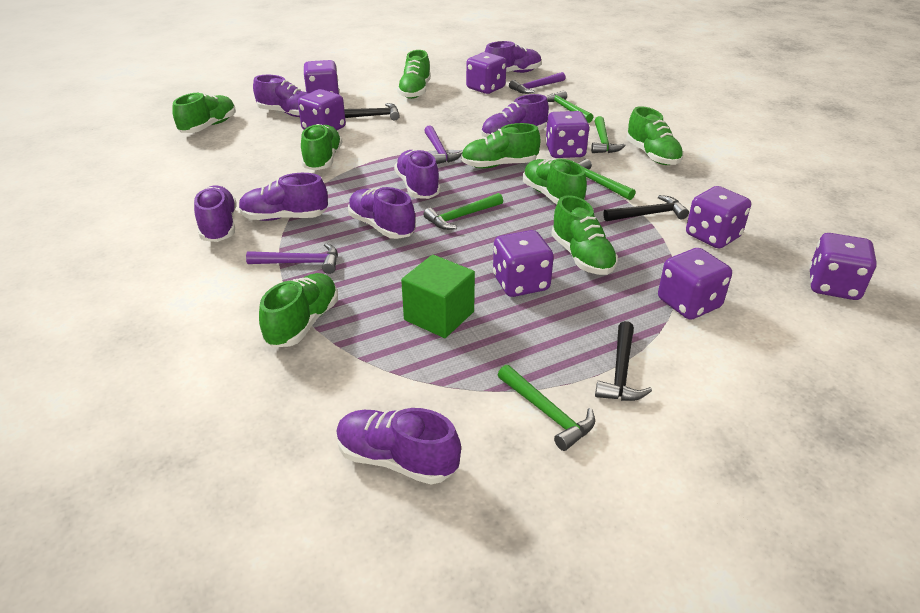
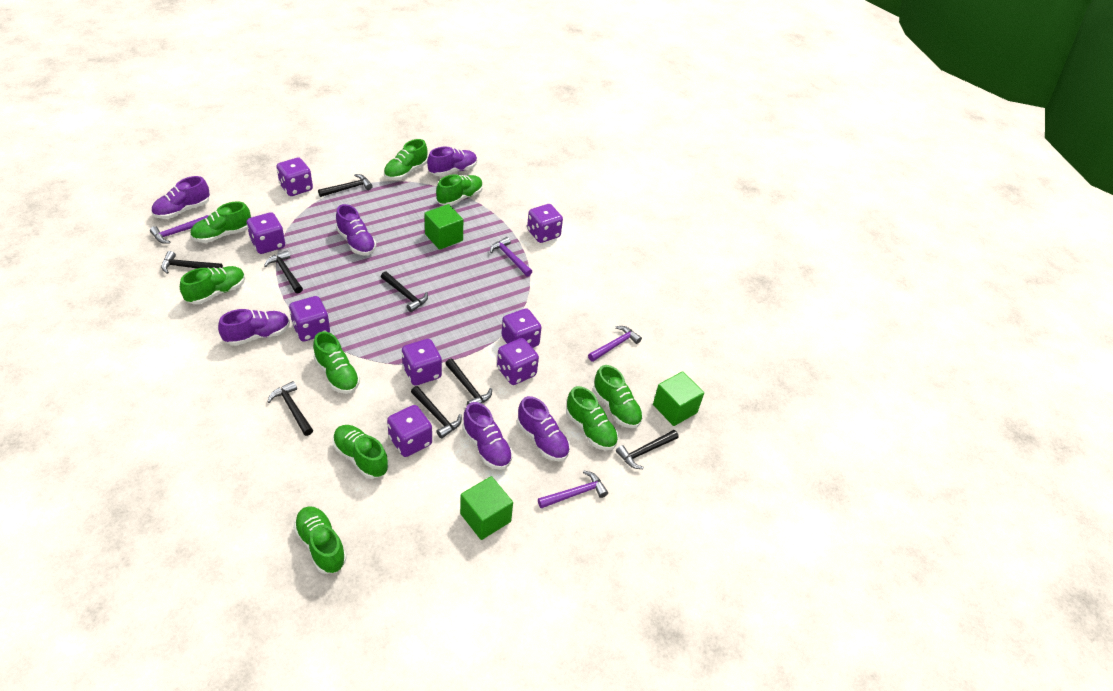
black hammer: [344,103,400,120] [595,321,652,401] [603,195,689,221] = 3 -> [161,251,223,274] [264,250,303,293] [268,381,313,436] [318,174,373,197] [381,271,428,312] [411,386,462,438] [445,359,492,405] [616,430,679,469] = 8
green cube: [401,255,475,338] = 1 -> [424,204,463,250] [460,476,513,540] [653,371,704,426] = 3
green hammer: [423,193,503,230] [498,365,595,451] [546,90,593,123] [578,159,635,200] [591,116,626,153] = 5 -> none = 0
green shoe: [172,92,236,133] [259,273,338,347] [301,124,343,170] [397,50,431,99] [461,123,540,168] [523,158,587,204] [551,195,618,275] [626,106,684,165] = 8 -> [180,266,245,305] [190,201,251,243] [293,506,347,574] [313,331,360,394] [333,425,388,479] [384,139,428,180] [436,174,483,206] [566,386,618,451] [593,365,643,428] = 9
purple hammer: [246,243,338,274] [424,125,463,164] [509,72,566,94] = 3 -> [150,215,209,244] [490,237,532,276] [538,471,608,508] [588,326,642,362] = 4
purple shoe: [194,185,237,242] [239,173,328,221] [253,75,308,117] [336,408,461,484] [348,187,416,239] [394,150,441,199] [481,94,549,137] [485,41,542,73] = 8 -> [152,176,210,219] [218,309,290,346] [336,204,376,255] [427,147,477,176] [463,402,513,470] [517,396,570,461] = 6

